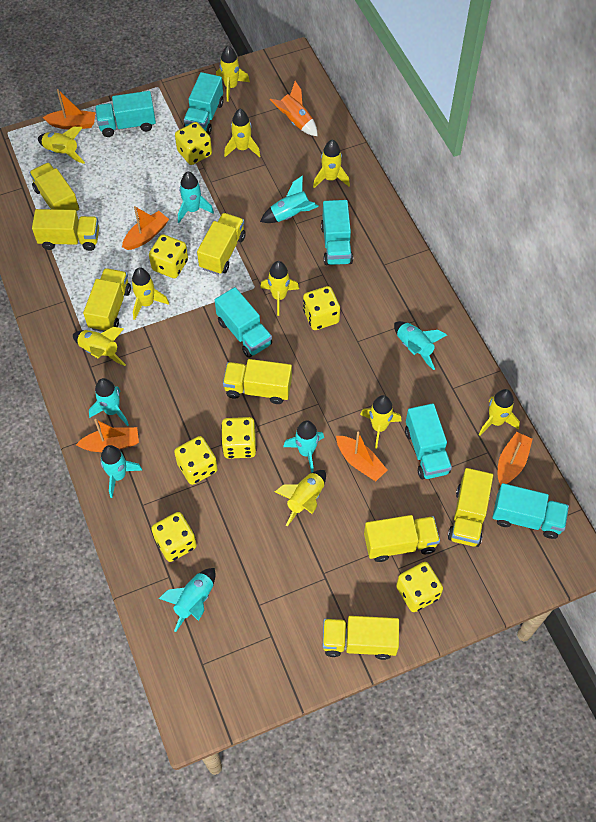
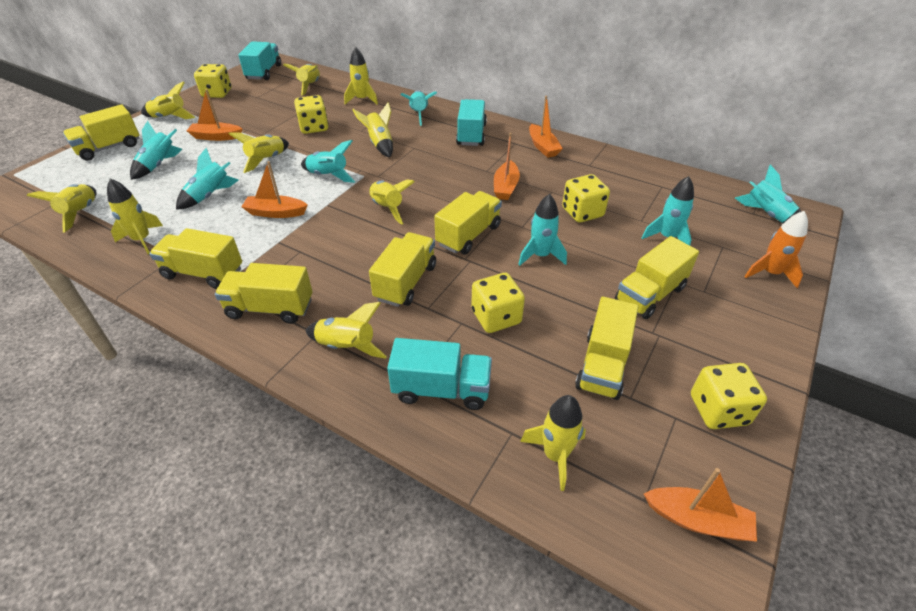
turquoise truck: [95,91,156,137] [184,72,224,135] [215,287,272,358] [321,200,353,265] [405,403,452,479] [493,483,569,539] = 6 -> [238,41,281,80] [387,338,492,410] [456,99,487,146] = 3
yellow dice: [149,234,188,278] [151,512,197,562] [174,436,218,485] [175,122,212,165] [221,417,257,459] [303,286,340,330] [396,562,443,612] = 7 -> [194,64,232,98] [294,95,328,134] [471,273,525,333] [562,174,610,223] [691,363,767,429] = 5
yellow truck: [29,163,79,211] [32,209,99,251] [83,268,131,332] [197,213,246,275] [223,359,292,404] [323,616,399,660] [364,515,440,562] [448,468,493,547] = 8 -> [63,104,140,161] [149,228,242,289] [215,263,313,324] [369,232,436,307] [434,191,502,254] [575,297,638,400] [615,236,699,319] = 7

